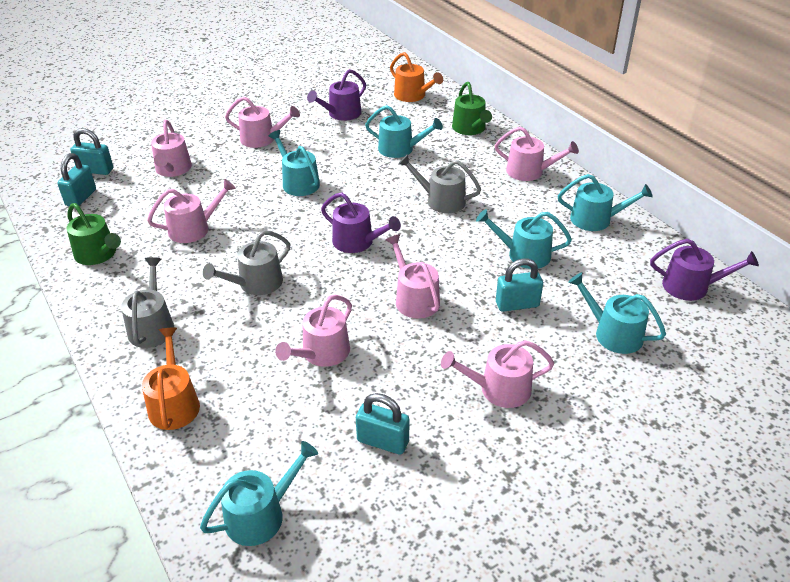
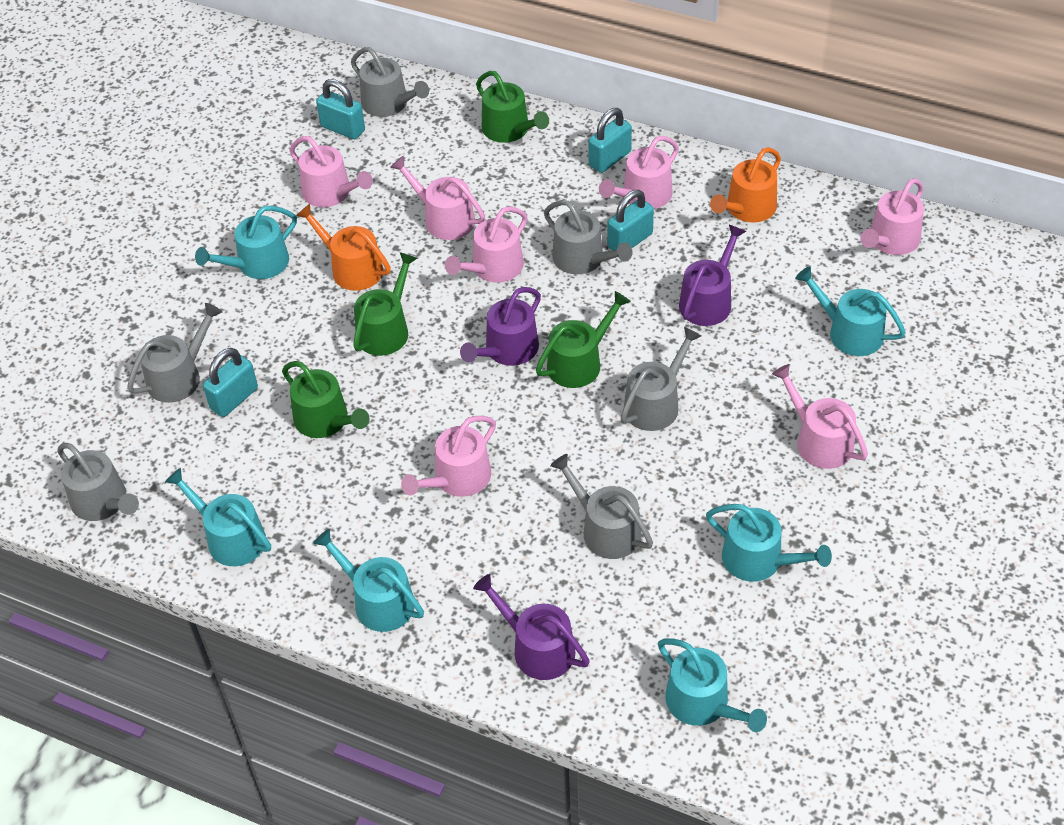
green watering can: [67,203,121,265] [452,82,492,135] = 2 -> [282,361,369,438] [353,252,417,356] [476,71,549,143] [536,291,631,388] = 4
grey watering can: [121,257,175,348] [203,231,290,295] [398,154,481,213] = 3 -> [57,443,139,521] [127,303,222,403] [351,47,429,117] [544,200,633,274] [550,454,653,559] [620,327,701,431] = 6

